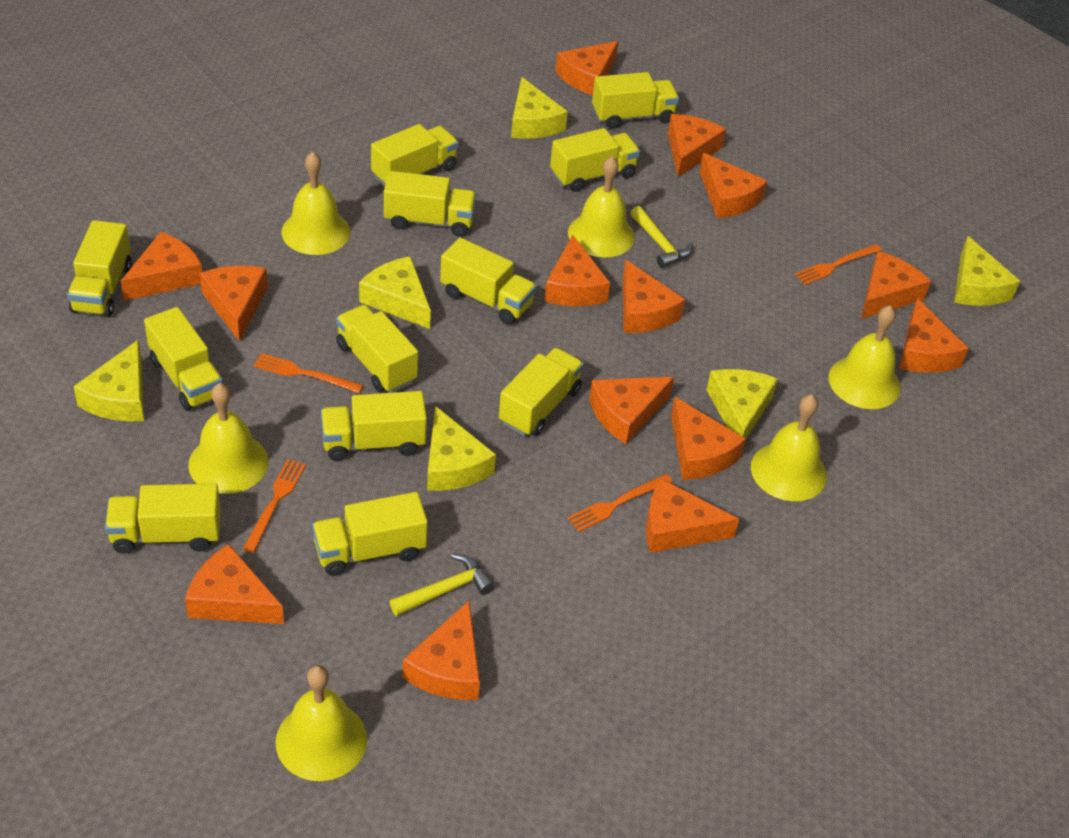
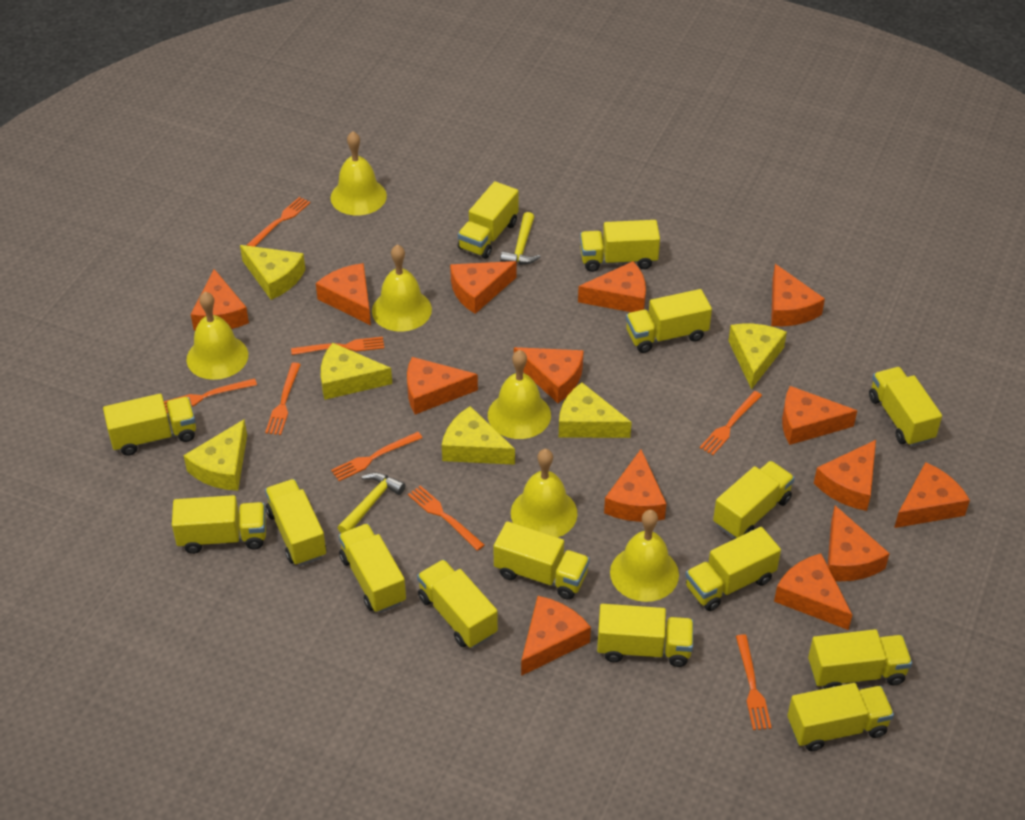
orange fork: [243,459,306,553] [253,353,364,393] [568,474,673,532] [795,244,882,285] = 4 -> [164,378,257,413] [247,197,310,247] [265,362,301,435] [291,337,384,355] [331,432,422,481] [408,485,484,551] [700,391,762,455] [736,634,772,730] = 8
yellow truck: [67,220,132,317] [105,483,221,554] [144,307,223,411] [312,492,428,576] [321,391,427,461] [336,305,418,393] [371,124,459,186] [384,171,476,237] [440,238,537,325] [499,348,584,436] [550,128,640,192] [592,72,679,129] = 12 -> [103,394,196,456] [172,495,266,554] [265,479,326,566] [339,523,406,613] [417,559,498,648] [458,181,519,259] [494,521,590,600] [580,220,660,272] [597,604,694,667] [626,289,712,353] [685,527,781,611] [713,461,795,539] [787,683,894,751] [808,629,912,689] [869,367,942,447] = 15

